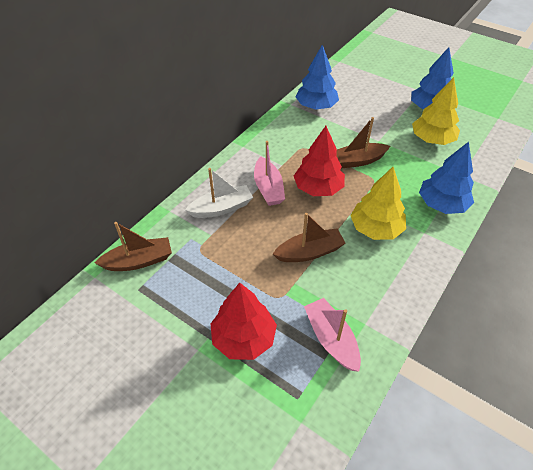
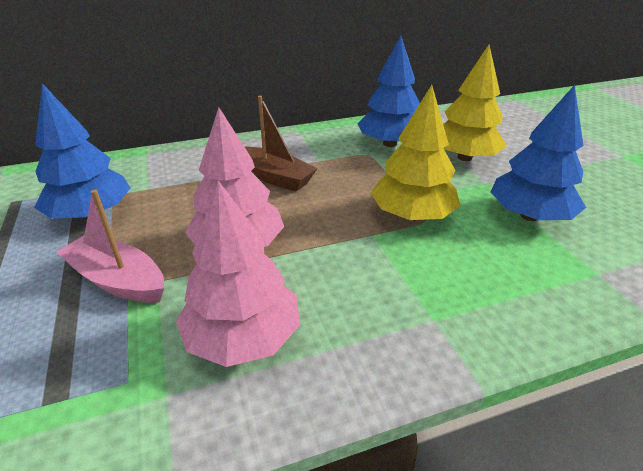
brown boat: [94,222,172,271] [273,213,346,262] [336,117,390,168] = 3 -> [245,96,318,192] = 1
pink boat: [254,141,285,206] [304,298,361,372] = 2 -> [56,190,164,303] = 1
pink tree: none = 0 -> [176,181,300,367] [185,107,284,247] = 2
red tree: [211,283,277,360] [294,126,345,196] = 2 -> none = 0
white boat: [185,168,253,218] = 1 -> none = 0

